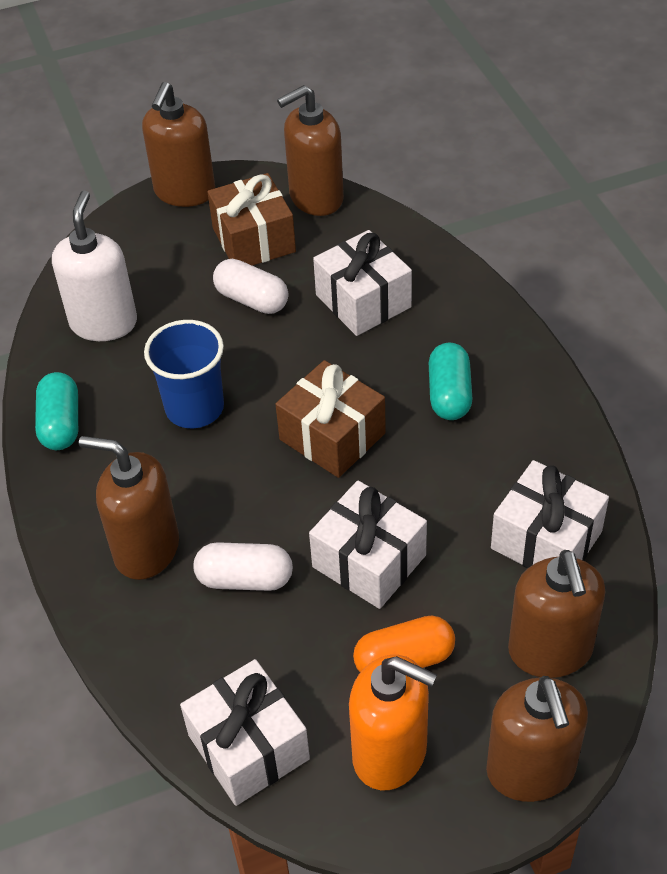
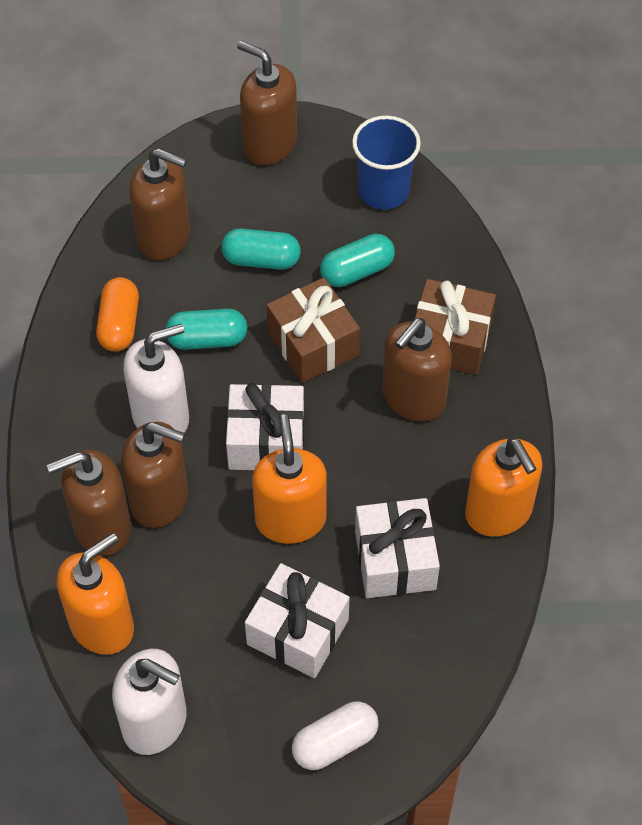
orange soap dispenser: [349,655,437,790] = 1 -> [57,533,134,655] [252,414,327,544] [465,437,542,537] = 3
turquoise capsule: [35,372,78,450] [429,343,473,420] = 2 -> [166,309,247,350] [221,229,301,270] [320,234,395,287] = 3
white capsule: [193,542,293,591] [213,259,289,314] = 2 -> [292,701,379,770] = 1
white gift: [180,659,310,806] [309,480,427,609] [313,230,412,336] [491,460,609,568] = 4 -> [226,383,304,470] [245,563,350,678] [355,498,440,598] = 3
white soap dispenser: [52,190,137,341] = 1 -> [112,649,187,755] [123,324,189,433] = 2

